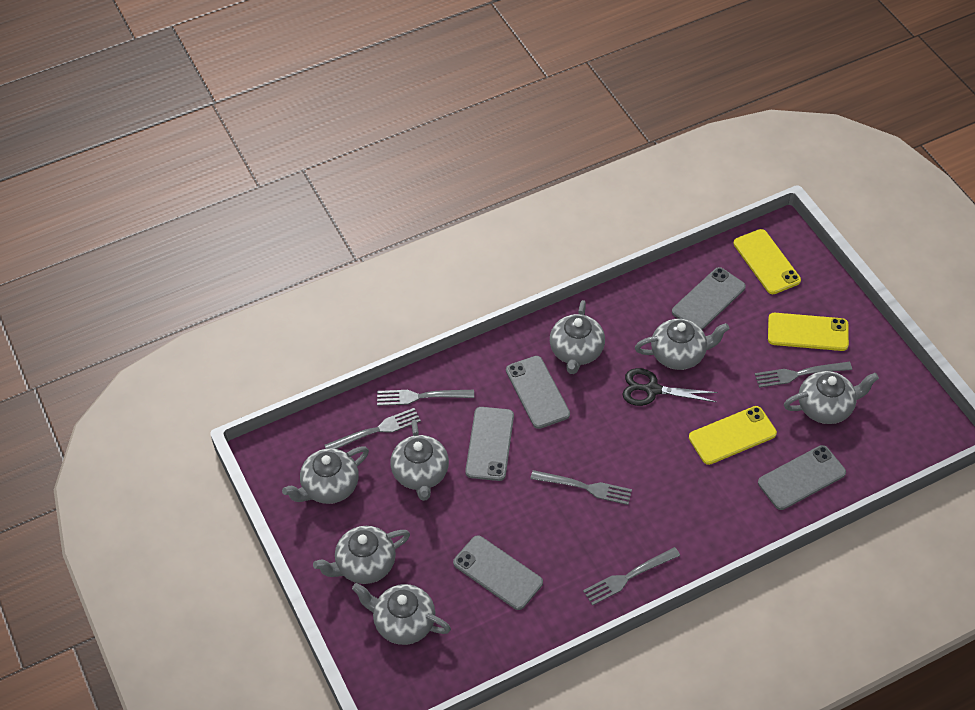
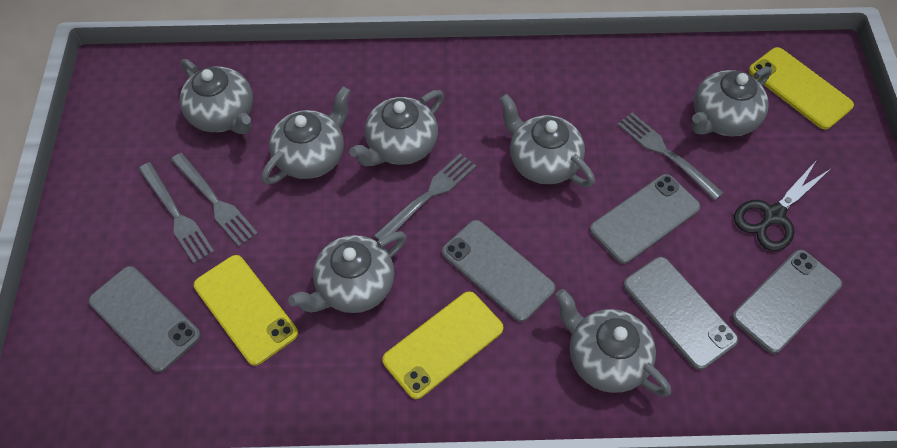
grey fork: [324,408,421,449] [377,390,474,406] [530,470,632,505] [583,547,680,606] [755,362,852,388] = 5 -> [139,162,214,264] [171,153,258,247] [374,153,476,240] [617,113,724,200] = 4

